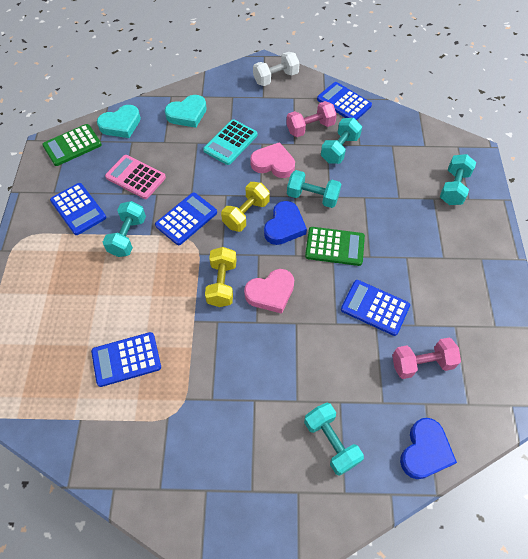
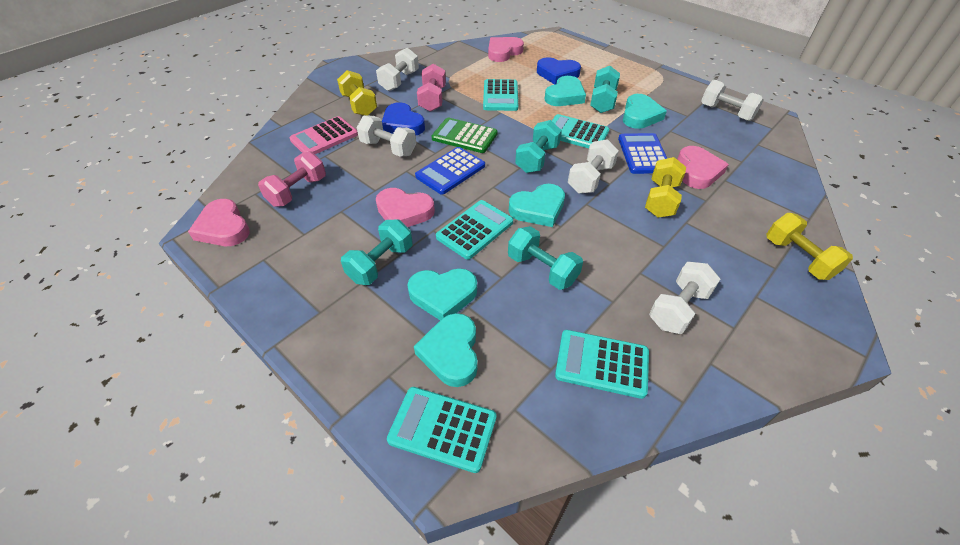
blue calculator: [50,183,106,235] [91,332,161,387] [155,192,217,245] [317,82,372,120] [341,280,410,336] = 5 -> [415,147,485,195] [618,133,667,174] = 2
green calculator: [42,124,102,166] [305,227,365,266] = 2 -> [432,118,498,153] = 1
pink heart: [244,269,294,314] [250,142,295,178] = 2 -> [188,199,250,246] [376,188,435,227] [488,37,524,62] [677,146,729,189] = 4
turquoise calculator: [203,119,258,165] = 1 -> [387,387,497,473] [436,200,513,260] [483,79,518,111] [552,114,609,148] [555,330,649,399] = 5
turquoise dumbbell: [103,201,146,257] [287,170,341,208] [304,403,364,476] [321,118,362,164] [440,154,476,205] = 5 -> [341,220,413,285] [508,226,583,290] [515,120,562,173] [590,66,620,113] = 4
turquoise heart: [97,105,141,138] [165,95,207,128] = 2 -> [407,268,477,320] [414,313,478,387] [509,184,565,227] [545,76,586,106] [623,94,667,129] = 5
white dumbbell: [253,52,300,86] = 1 -> [357,115,416,157] [376,48,419,91] [568,139,619,193] [649,262,721,334] [701,80,764,121] = 5
yellow dumbbell: [205,247,237,307] [221,182,270,232] = 2 -> [337,70,377,116] [645,157,686,218] [767,213,853,280] = 3

